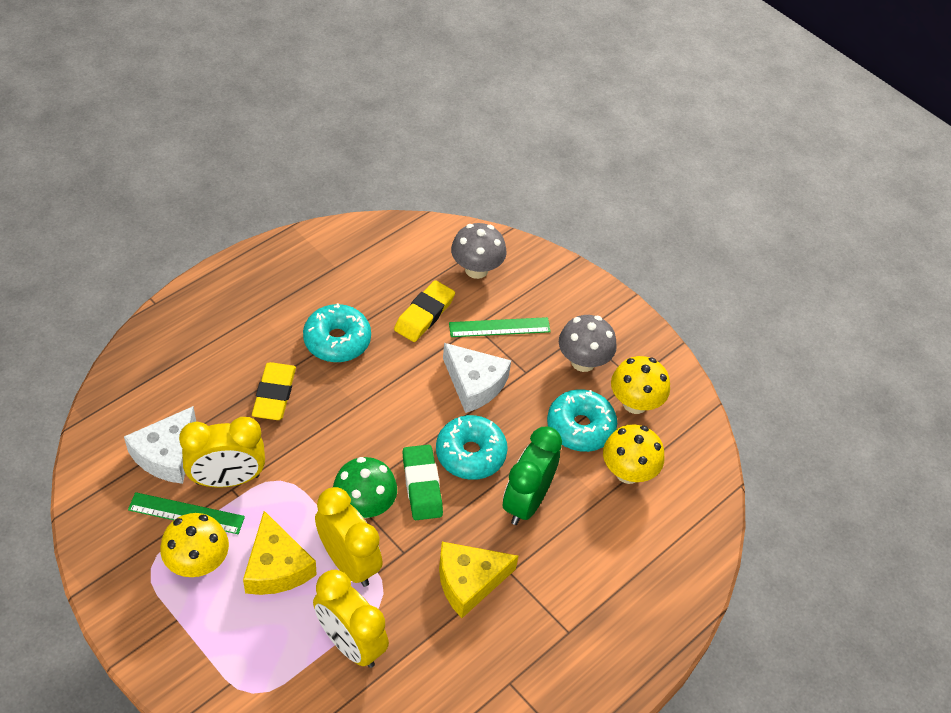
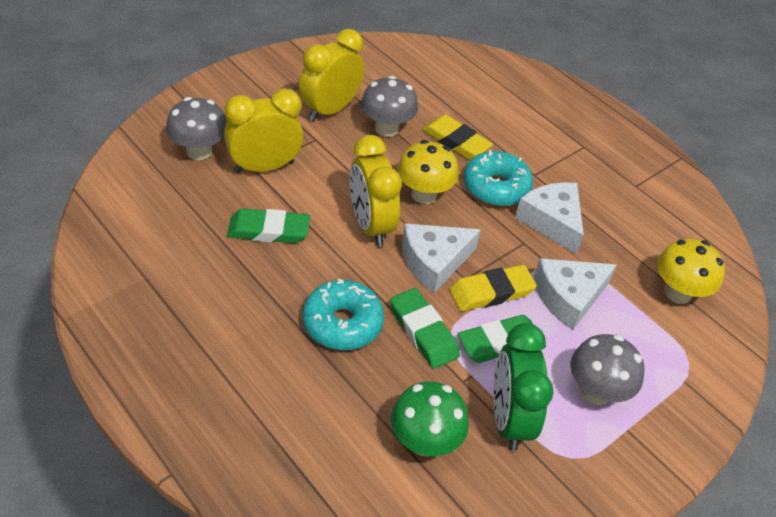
green eraser: [402,445,443,520] = 1 -> [227,208,310,243] [390,288,460,368] [458,315,534,363] = 3
green ruler: [128,492,245,534] [449,317,551,337] = 2 -> none = 0
grey mushroom: [451,223,507,279] [559,315,617,372] = 2 -> [166,97,227,160] [361,76,418,137] [570,334,644,405] = 3
turquoise donut: [303,303,371,362] [436,415,508,480] [547,389,617,452] = 3 -> [302,279,384,350] [464,150,533,206] = 2
white cheese: [124,406,196,484] [443,343,511,413] = 2 -> [402,223,481,293] [515,182,584,254] [534,258,617,330] = 3
yellow cheese: [243,511,317,595] [439,542,518,618] = 2 -> none = 0
yellow mushroom: [160,513,229,577] [603,424,664,484] [611,356,670,414] = 3 -> [397,140,459,204] [657,239,725,304] = 2

